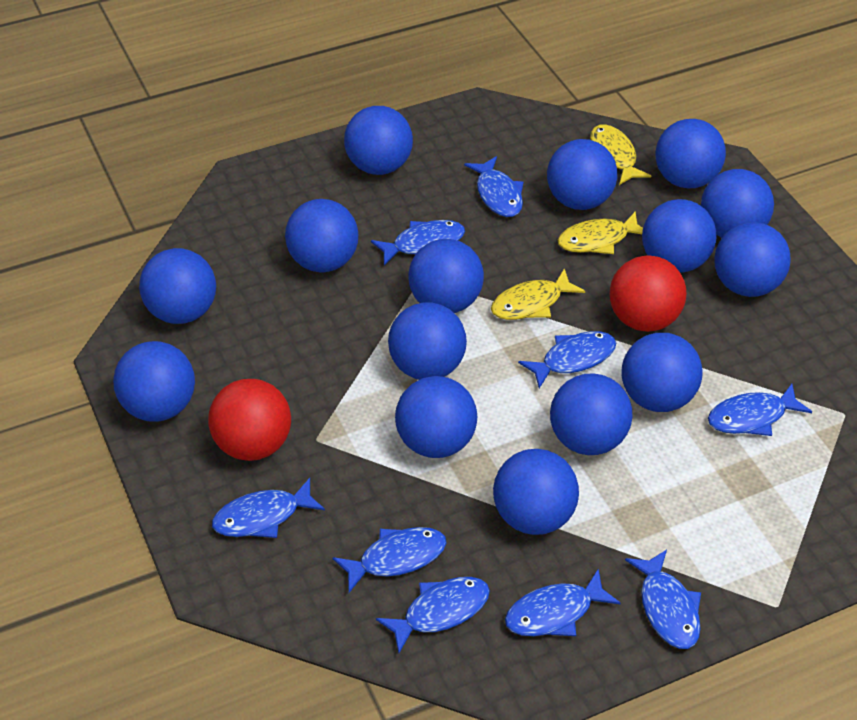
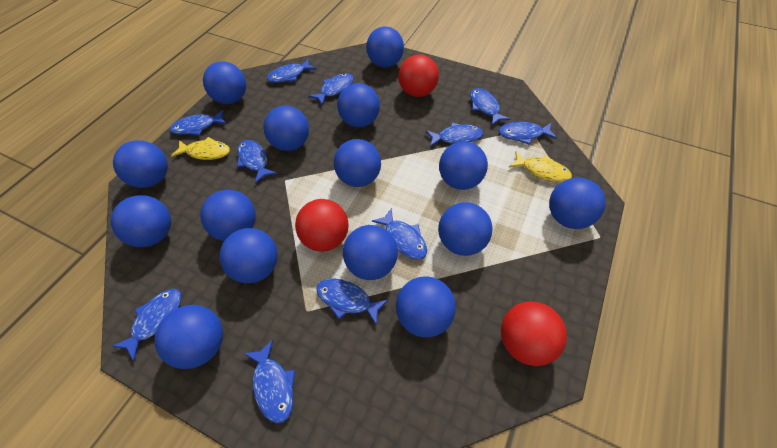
blue fish: [212,478,325,538] [332,527,446,593] [371,220,465,265] [376,577,490,653] [464,156,523,217] [505,569,621,636] [518,331,616,388] [625,550,701,649] [708,384,812,436] = 9 -> [112,289,181,361] [170,110,226,136] [237,140,277,184] [244,340,295,424] [267,59,316,83] [309,73,353,106] [316,279,389,326] [372,208,427,260] [426,123,483,147] [470,88,510,125] [499,122,557,145] = 11
red ball: [208,379,291,461] [610,255,687,332] = 2 -> [295,199,349,252] [398,55,439,97] [501,302,567,366] = 3
yellow fish: [491,268,585,320] [558,212,643,254] [590,124,651,185] = 3 -> [171,137,230,160] [509,151,572,182] = 2

